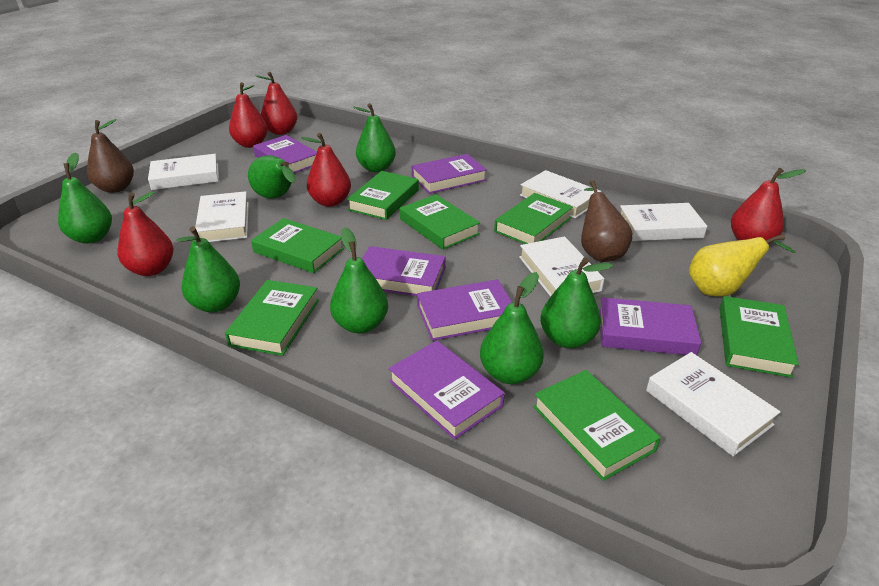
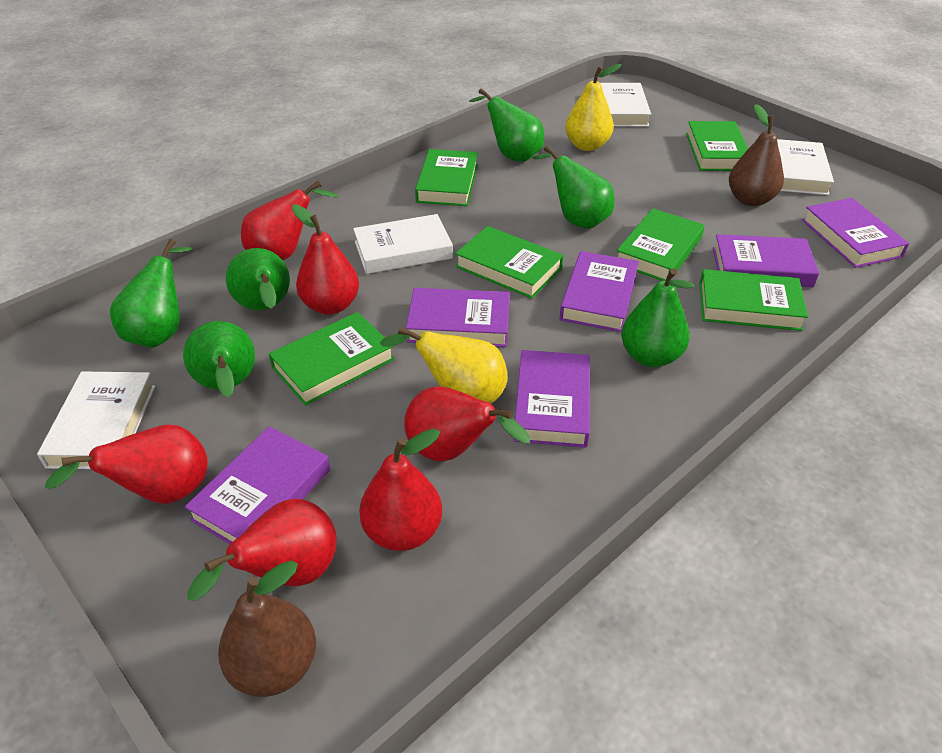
green book: [225,280,319,356] [251,218,344,273] [347,171,419,220] [400,194,480,250] [494,193,573,244] [533,370,661,481] [719,296,799,378] = 7 -> [269,312,395,405] [415,149,478,206] [455,226,563,299] [617,208,705,281] [686,121,748,171] [699,269,808,331] = 6
green pear: [58,152,112,244] [176,226,240,312] [248,155,296,199] [330,227,388,334] [353,103,396,172] [480,272,544,384] [540,257,614,348] = 7 -> [110,239,192,348] [183,321,255,397] [226,248,290,310] [469,88,544,162] [533,145,615,229] [621,268,695,367] = 6
red pear: [117,191,173,276] [229,82,268,148] [256,72,297,135] [301,133,351,207] [731,168,806,244] = 5 -> [45,424,208,504] [187,499,337,601] [241,181,339,260] [292,204,359,315] [359,429,442,551] [404,386,530,462] = 6
white book: [148,154,219,190] [195,191,249,242] [519,236,604,297] [520,170,601,218] [620,203,707,241] [646,352,780,456] = 6 -> [37,372,155,469] [353,214,453,274] [600,83,651,127] [777,139,834,195] = 4
yellow pear: [689,234,796,297] = 1 -> [380,327,507,404] [565,64,622,151] = 2

